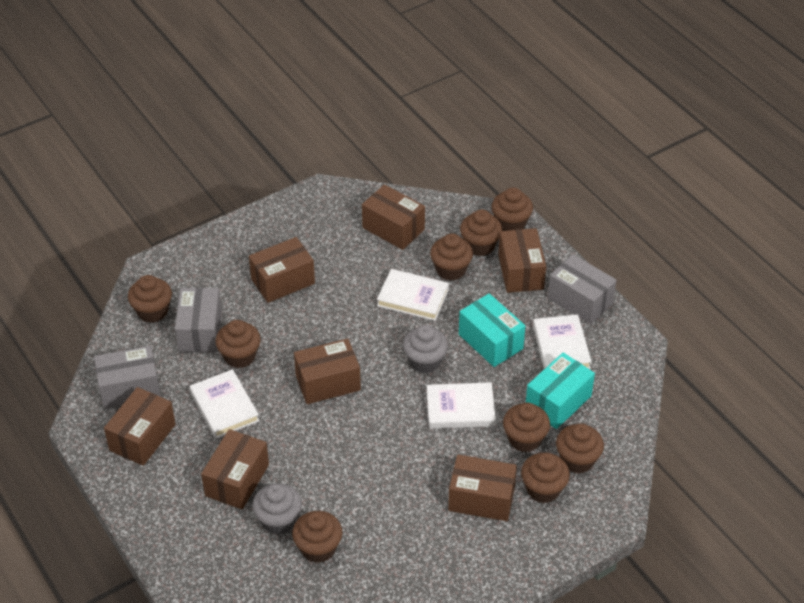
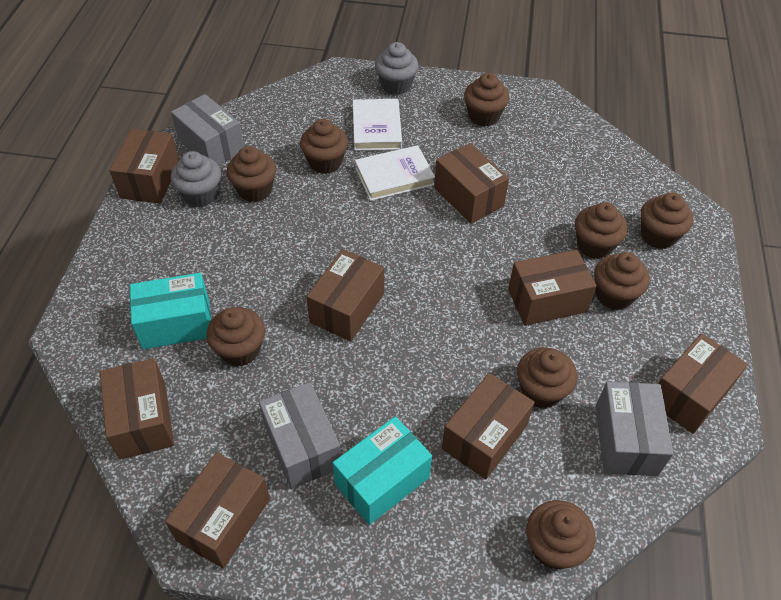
brown box: [104,387,176,466] [201,429,269,509] [249,237,315,303] [294,338,361,404] [362,184,425,250] [448,454,517,521] [498,228,546,293] = 7 -> [100,358,174,460] [109,129,179,203] [165,452,270,569] [306,249,384,342] [434,143,509,224] [442,373,535,479] [508,250,597,326] [658,333,748,434] = 8
white book: [190,369,259,438] [377,269,449,321] [426,382,496,429] [533,314,591,369] = 4 -> [353,99,402,151] [355,145,435,201] = 2

